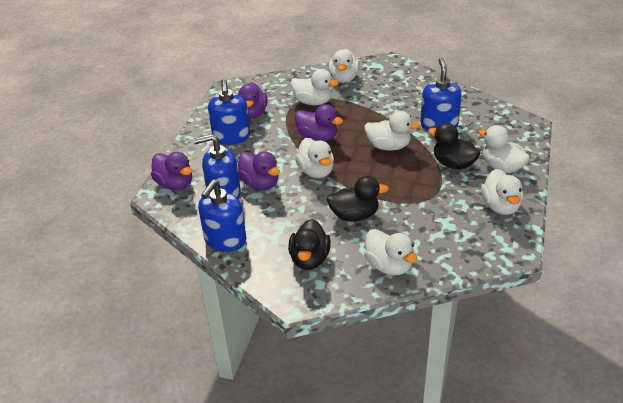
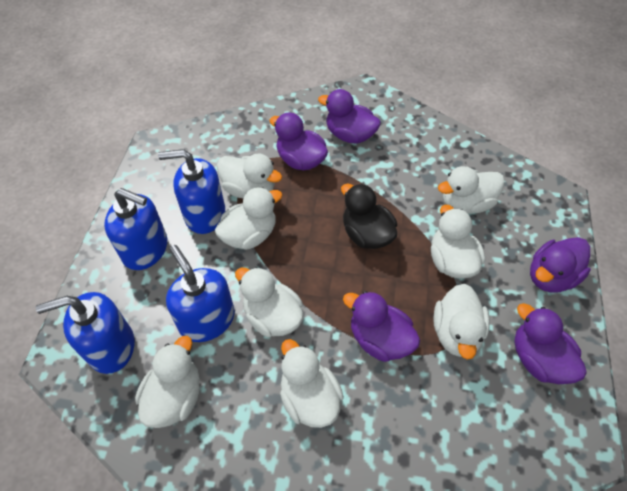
black duck: [288,219,331,270] [327,176,389,221] [428,123,480,170] = 3 -> [341,183,397,249] = 1
purple duck: [151,152,192,190] [238,82,267,119] [238,151,280,190] [295,104,343,142] = 4 -> [269,112,328,171] [318,89,381,144] [343,291,420,362] [514,303,586,384] [530,237,591,293] = 5
white duck: [290,69,339,105] [295,138,334,178] [328,49,360,83] [364,111,420,151] [364,229,417,276] [479,125,530,173] [481,169,523,215] = 7 -> [135,336,200,428] [215,187,282,250] [217,154,282,199] [235,267,303,337] [280,339,344,428] [431,205,485,279] [433,284,490,360] [438,166,505,214] = 8

